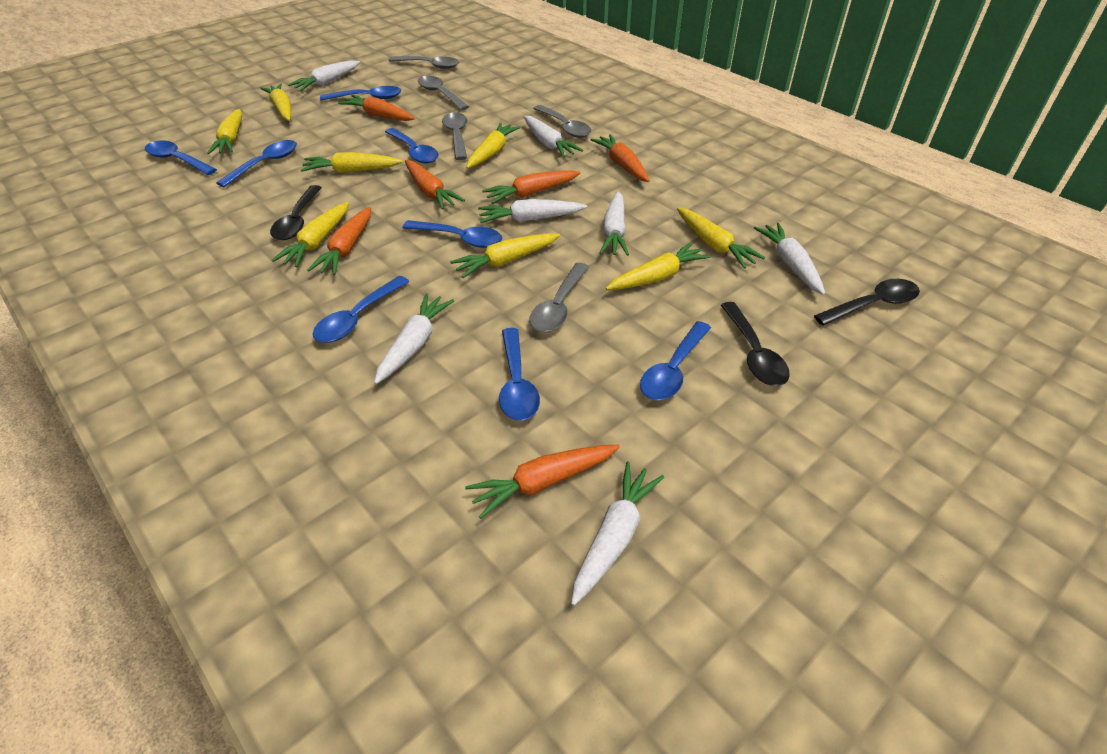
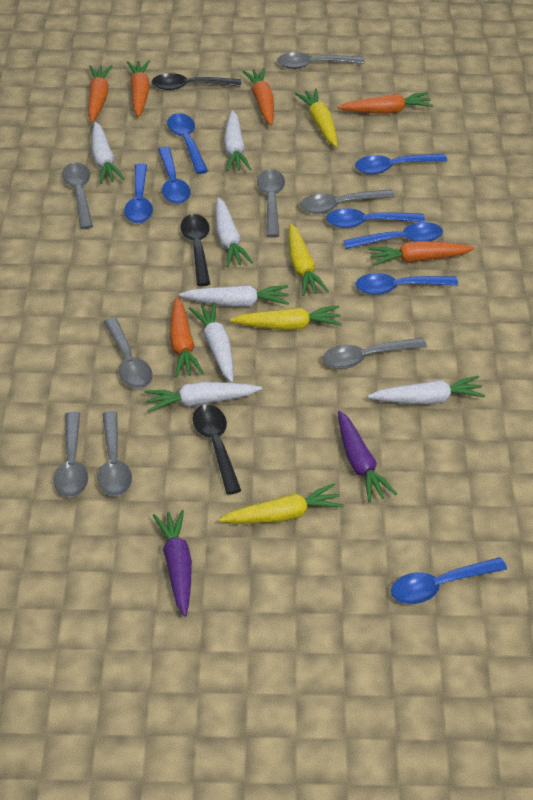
grey spoon: [389,56,459,69] [418,76,469,110] [442,112,467,160] [529,263,589,332] [533,105,591,138] = 5 -> [54,412,88,497] [62,163,93,229] [97,411,132,496] [104,318,153,389] [257,169,285,237] [277,52,365,69] [300,189,395,214] [323,338,427,369] = 8
purple carrot: none = 0 -> [153,510,192,617] [338,411,397,503] = 2
yellow carrot: [207,109,242,154] [261,84,291,121] [272,202,349,267] [301,152,403,173] [450,233,560,278] [466,122,521,169] [606,242,711,290] [677,208,766,269] = 8 -> [219,483,344,523] [230,306,342,330] [288,223,329,296] [295,89,338,147] = 4

